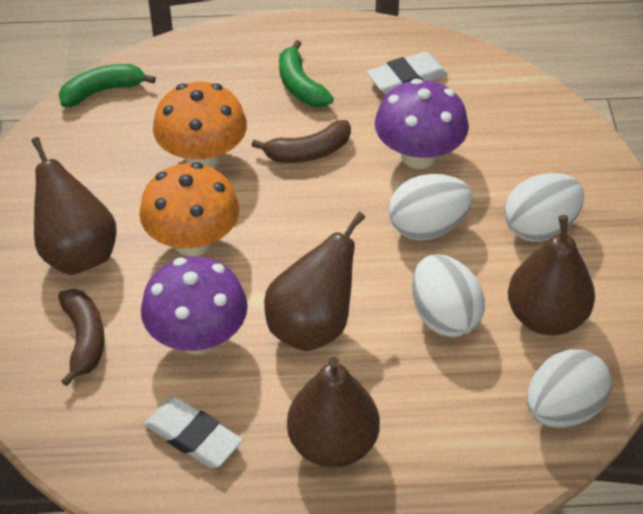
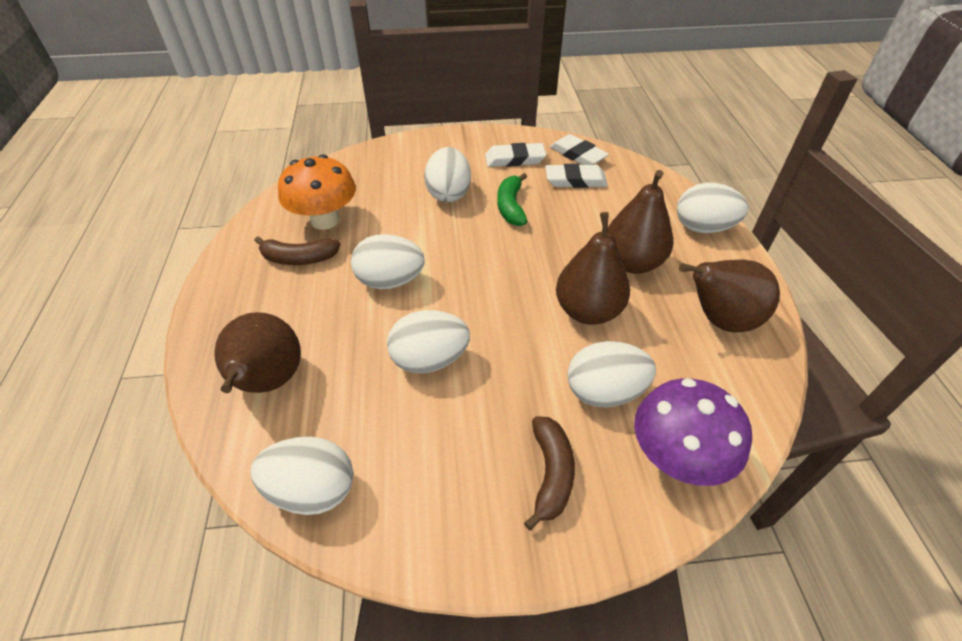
green banana: [59,64,156,107] [279,40,334,107] = 2 -> [497,173,527,226] = 1
orange mushroom: [139,162,240,256] [153,82,247,168] = 2 -> [278,154,356,230] = 1
purple mushroom: [141,257,248,355] [375,78,469,169] = 2 -> [634,378,752,486] = 1
white egg: [389,174,472,240] [412,254,485,337] [504,173,584,242] [527,349,612,428] = 4 -> [250,437,353,515] [351,234,425,289] [387,310,470,373] [424,147,471,202] [567,341,656,407] [677,183,748,233] = 6
white eraser: [144,397,243,468] [367,51,448,94] = 2 -> [485,143,546,167] [545,164,608,188] [550,134,609,165] = 3

